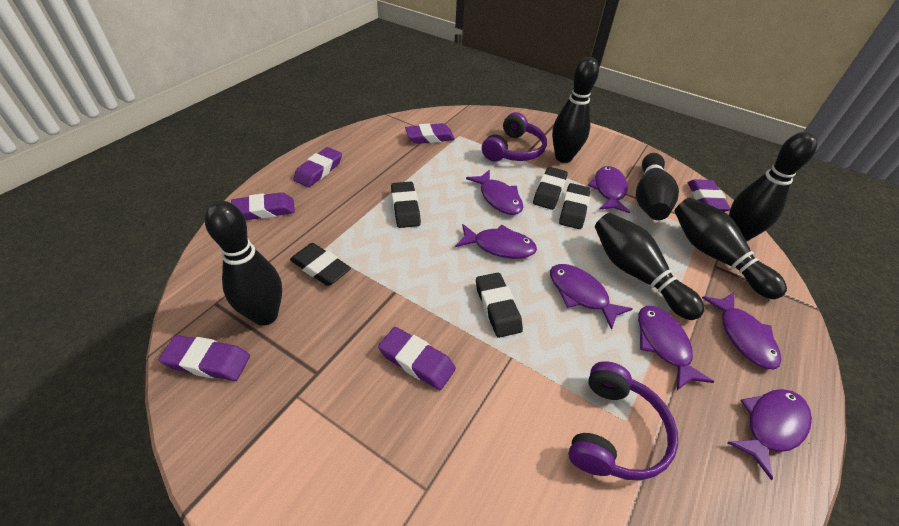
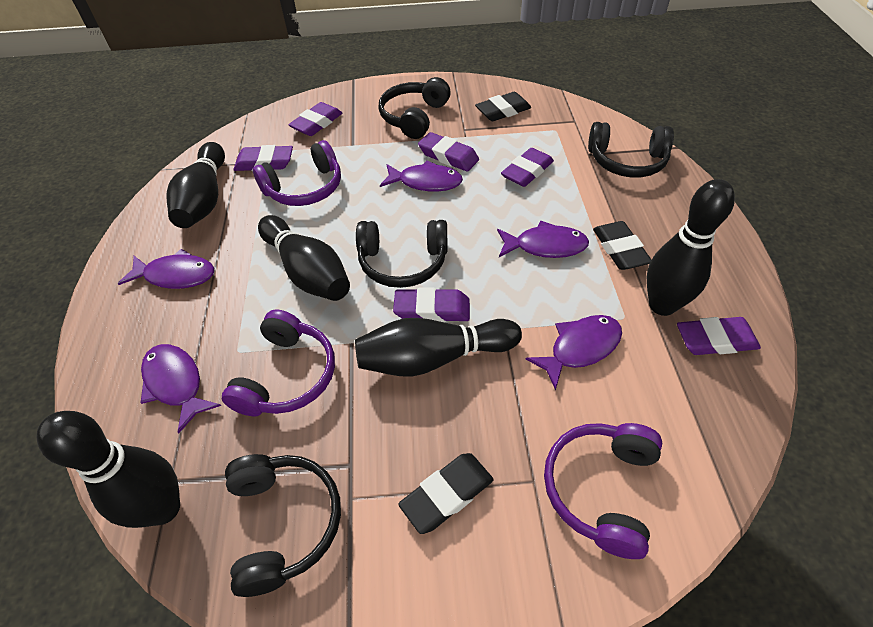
black bowling pin: [205,201,282,326] [552,57,599,163] [595,213,705,320] [636,153,679,220] [674,197,787,299] [729,132,817,242] = 6 -> [37,411,180,528] [166,142,225,228] [258,215,350,301] [355,318,522,377] [647,179,735,316] = 5
black eraser: [290,243,351,286] [391,182,421,228] [476,273,523,338] [533,167,568,210] [559,183,591,229] = 5 -> [398,453,493,534] [475,92,531,121] [593,221,652,270] = 3
black headphones: none = 0 -> [225,454,341,597] [356,220,447,288] [378,77,451,139] [588,122,674,177] = 4
purple fish: [455,224,537,259] [466,169,523,215] [550,264,633,330] [588,166,630,213] [638,306,714,390] [702,293,781,370] [727,389,812,480] = 7 -> [118,249,214,289] [140,344,221,433] [380,161,463,192] [497,221,589,258] [526,315,622,391] = 5
purple headphones: [482,112,547,161] [568,361,678,481] = 2 -> [222,309,335,416] [253,140,341,206] [544,423,662,559] = 3

